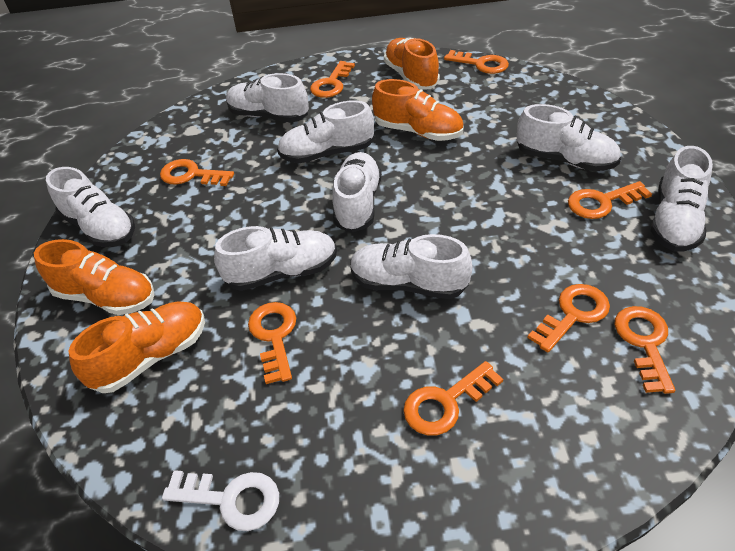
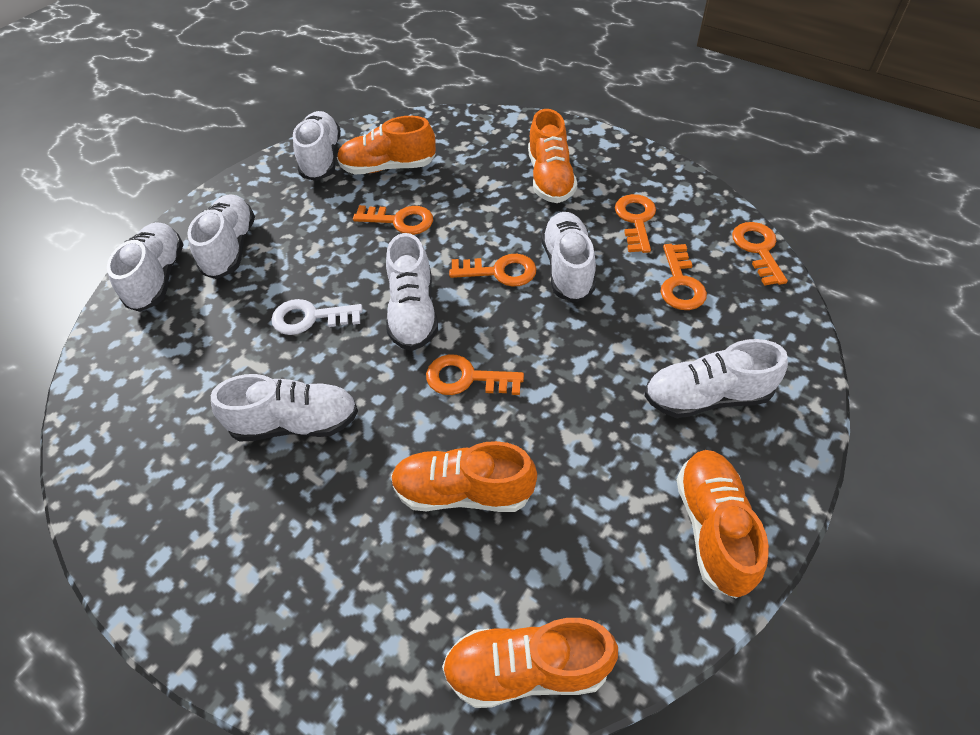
orange key: [160,159,234,186] [248,302,296,384] [310,61,355,98] [403,361,503,436] [444,50,509,74] [527,284,610,353] [568,181,652,219] [614,306,676,394] = 8 -> [353,205,433,235] [426,354,524,395] [449,254,537,287] [615,194,656,253] [660,244,707,310] [732,222,788,286] = 6
orange shoe: [34,239,155,315] [68,301,205,393] [372,79,464,141] [384,38,440,90] = 4 -> [337,116,436,174] [391,441,537,512] [442,618,618,708] [528,109,577,203] [676,450,769,598] = 5
white shoe: [46,167,135,247] [214,226,337,291] [226,73,309,123] [277,100,374,163] [332,152,382,232] [350,234,472,299] [517,104,621,171] [651,146,713,252] = 8 -> [107,222,184,312] [187,194,255,279] [211,374,358,442] [293,111,341,181] [386,233,438,351] [541,212,596,302] [645,339,788,418] = 7

